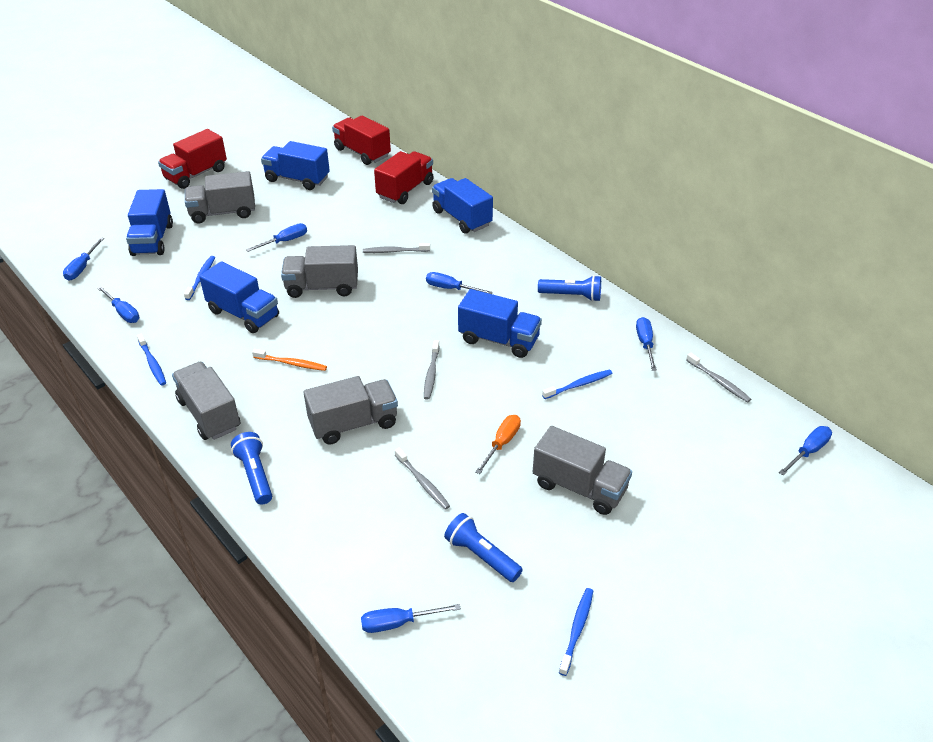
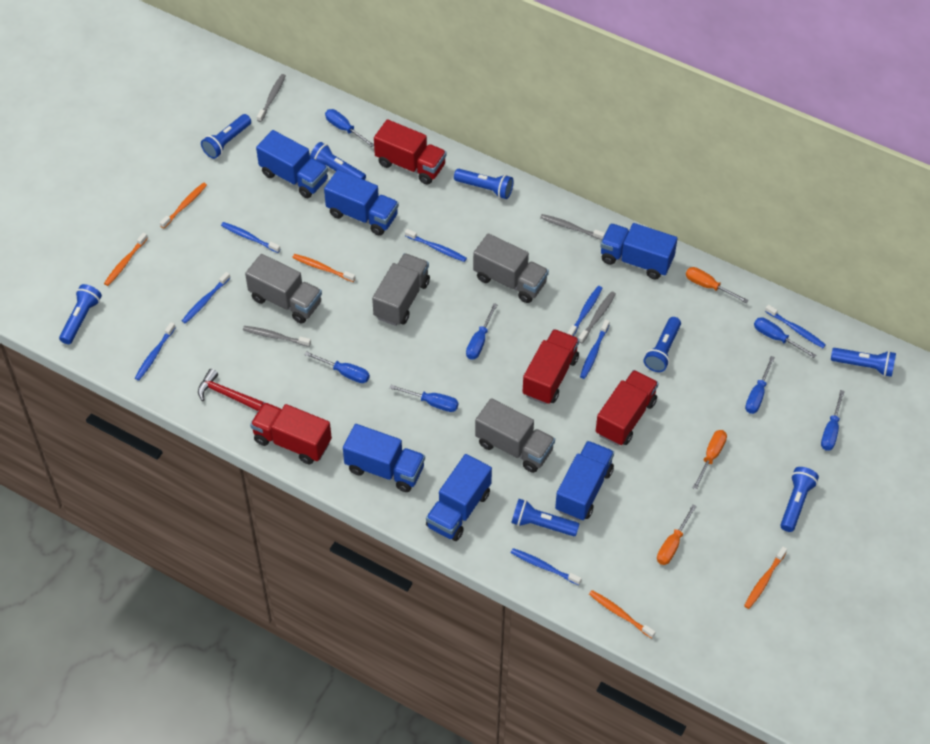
blue flashlight: [231,432,272,505] [444,513,523,582] [538,275,601,302] = 3 -> [59,284,102,344] [201,114,251,159] [310,142,366,180] [454,169,514,199] [511,499,579,536] [644,317,681,372] [780,467,819,532] [831,348,896,377] = 8
blue toothbrush: [137,333,166,385] [184,256,215,300] [542,370,613,399] [559,588,593,676] = 4 -> [135,322,176,380] [182,272,230,324] [221,222,280,253] [405,229,467,262] [511,548,582,585] [567,286,602,336] [580,319,610,379] [765,304,826,348] = 8
blue truck: [126,189,173,256] [199,261,279,333] [261,141,330,190] [432,178,493,234] [458,289,542,358] = 5 -> [256,130,328,198] [324,170,399,236] [343,424,425,492] [426,454,492,541] [555,441,614,521] [600,223,678,279] = 6
grey truck: [172,362,240,440] [185,171,255,224] [281,245,358,298] [303,376,398,445] [533,426,632,515] = 5 -> [245,254,322,324] [372,253,430,326] [473,234,549,303] [475,398,555,473] = 4
orange screwdriver: [475,415,521,474] = 1 -> [657,505,697,565] [686,267,749,303] [692,430,727,490] = 3
orange toothbrush: [252,349,327,371] = 1 -> [104,233,148,286] [160,182,207,229] [292,254,355,282] [589,590,655,639] [744,547,787,609] = 5
red hammer: none = 0 -> [198,369,264,411] = 1
red truck: [158,129,227,189] [332,115,391,165] [374,151,434,204] = 3 -> [250,402,332,464] [374,119,447,185] [523,329,579,405] [596,370,658,446] = 4

